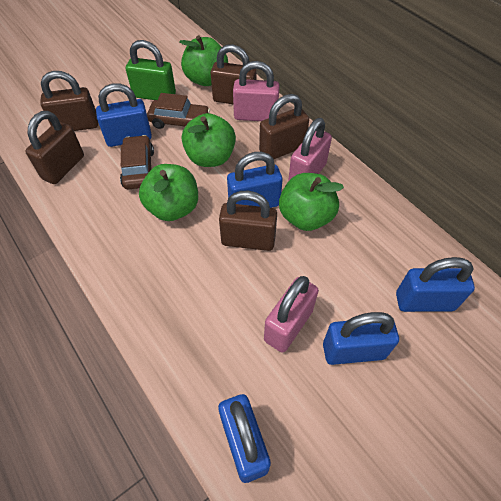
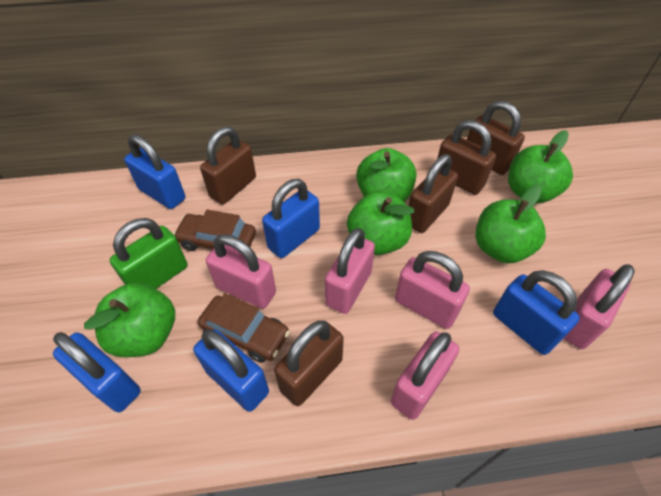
green apple: [139,164,198,221] [179,35,228,86] [182,113,236,167] [279,173,344,231] = 4 -> [84,283,175,357] [347,192,414,255] [356,148,416,201] [475,185,546,263] [508,130,573,203] = 5
pink padlock: [233,61,280,121] [264,276,319,353] [288,118,332,182] = 3 -> [206,234,276,309] [325,228,375,314] [391,332,459,420] [395,251,470,329] [563,264,635,349] = 5

